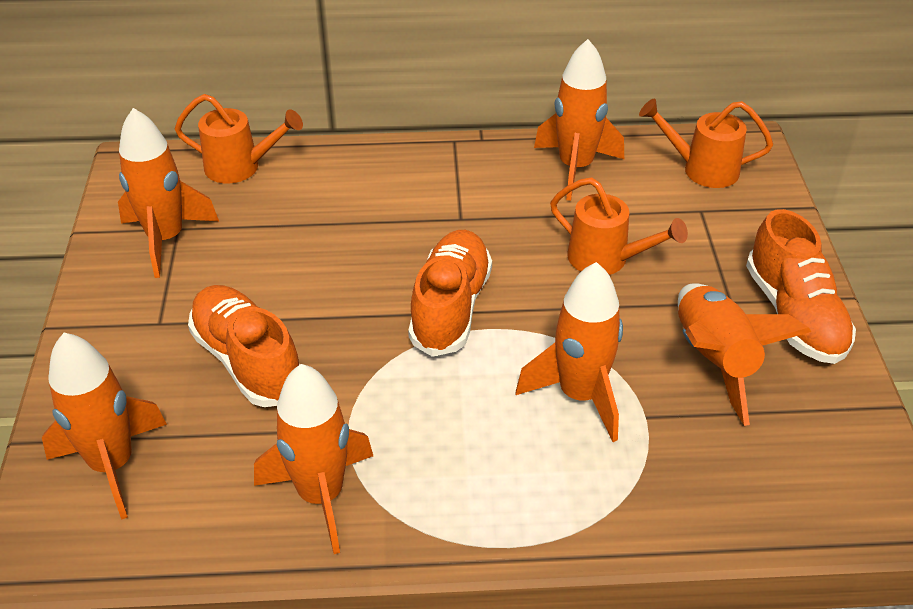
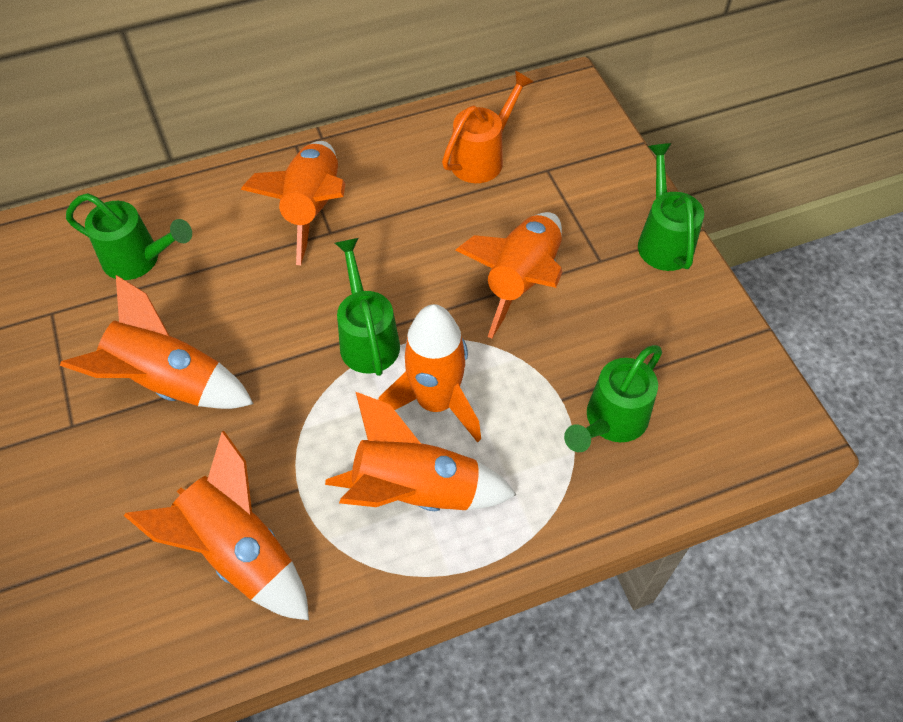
green watering can: none = 0 -> [66,193,192,280] [335,238,400,376] [564,345,662,452] [638,143,704,271] = 4
orange shoe: [188,285,300,407] [408,230,492,357] [746,209,856,364] = 3 -> none = 0
orange watering can: [175,94,303,184] [550,177,688,275] [639,99,773,188] = 3 -> [442,71,534,183] = 1

